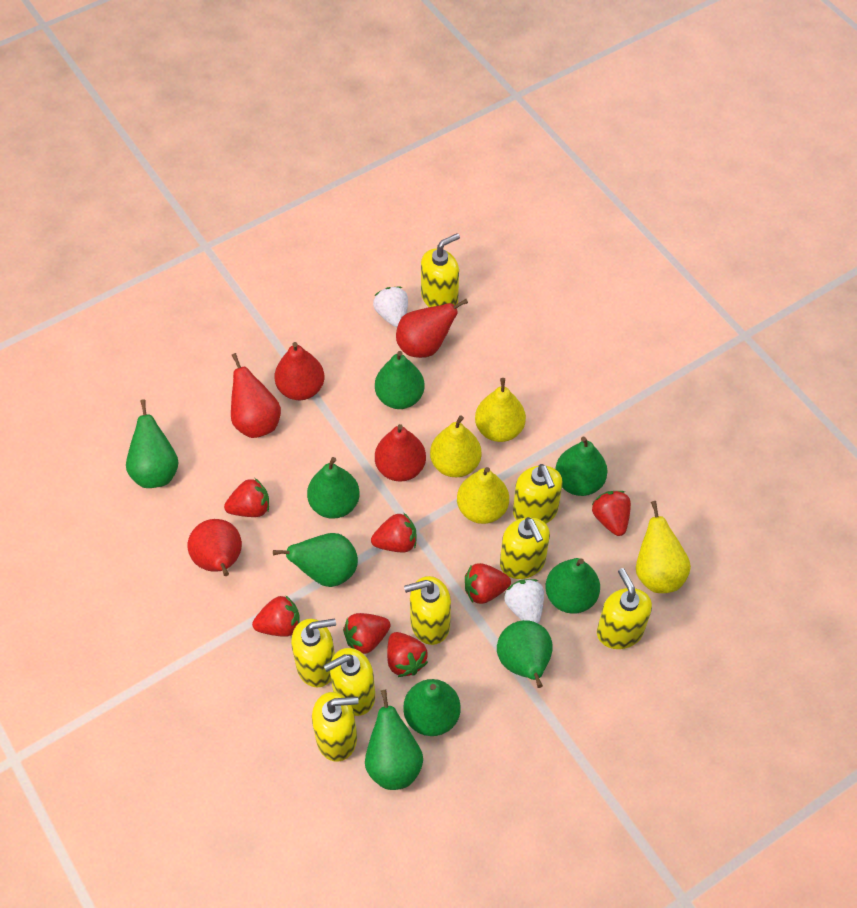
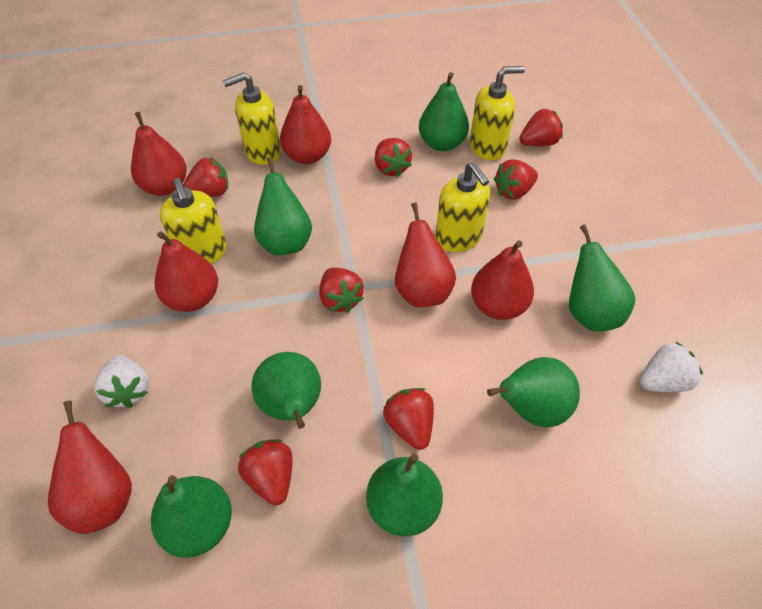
green pear: [126,399,179,488] [273,533,358,587] [307,457,360,519] [365,690,423,790] [375,351,425,409] [403,679,461,736] [497,620,553,688] [545,558,600,614] [555,437,607,496] = 9 -> [151,475,232,558] [251,352,321,429] [254,157,312,256] [366,453,443,536] [419,72,469,151] [487,357,580,427] [569,224,635,331] = 7
red pear: [188,519,242,576] [231,353,281,438] [274,342,324,400] [375,424,426,482] [396,299,468,358] = 5 -> [48,401,132,534] [131,112,187,196] [155,231,218,312] [280,85,331,164] [395,202,456,307] [471,240,534,320] = 6
yellow pear: [430,416,481,477] [457,467,509,524] [475,378,526,442] [636,501,691,593] = 4 -> none = 0
yellow soap dispenser: [291,618,336,687] [312,692,359,762] [323,648,375,716] [404,576,451,645] [421,233,460,307] [500,517,550,579] [513,464,562,523] [597,568,652,649] = 8 -> [160,178,227,264] [223,72,281,165] [435,162,490,252] [470,66,525,161] = 4

